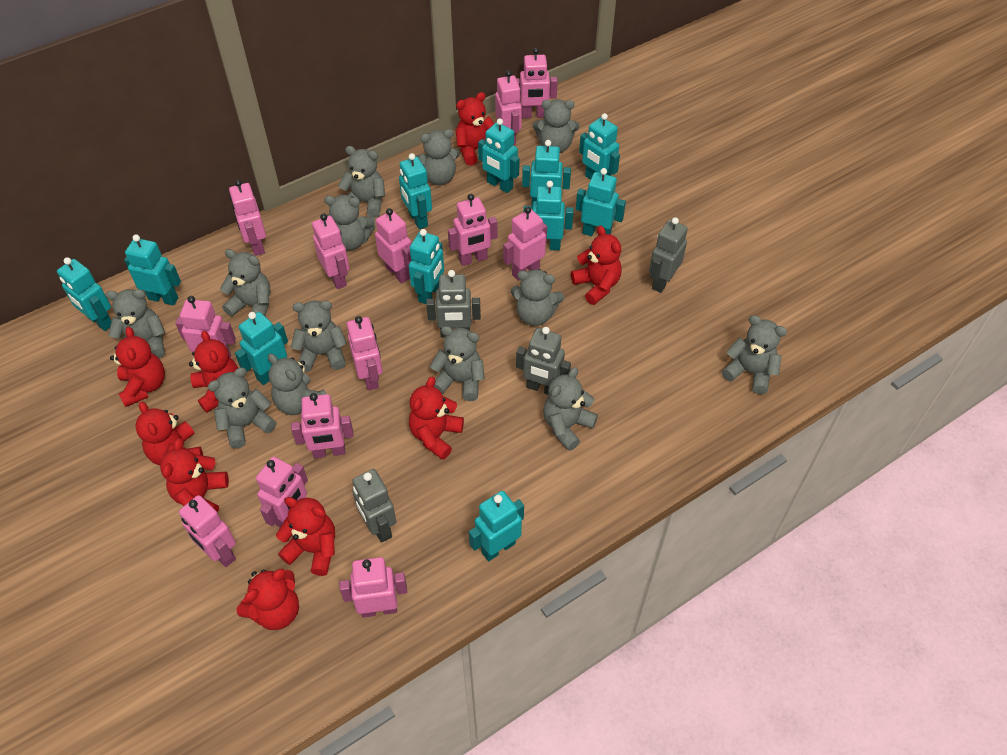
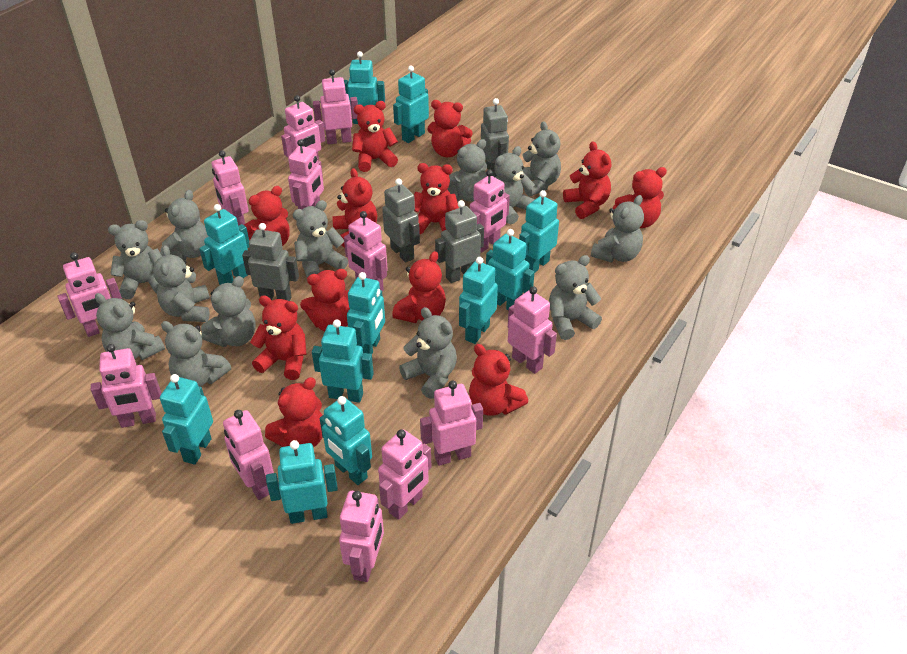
red teddy bear: [110,327,165,407] [135,402,203,465] [160,438,229,513] [189,331,238,413] [237,569,299,630] [276,497,335,576] [409,377,464,460] [455,92,495,166] [571,226,622,305] = 9 -> [244,186,290,246] [250,295,307,380] [265,377,323,447] [300,269,350,331] [332,168,377,248] [352,101,398,172] [392,251,446,323] [414,163,459,234] [427,100,473,157] [469,344,528,416] [563,141,611,219] [613,167,667,228] = 12

